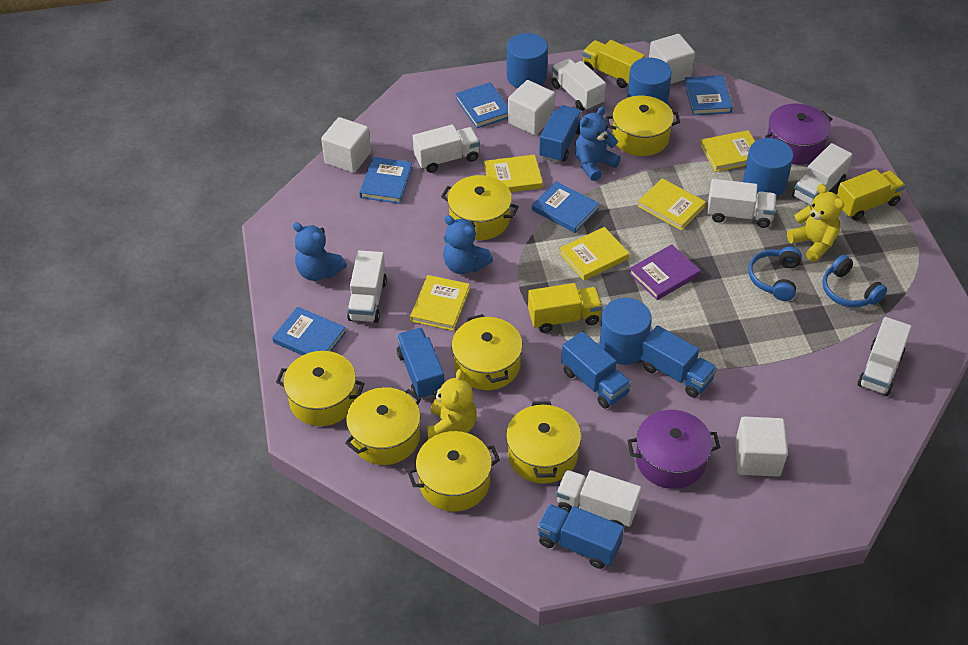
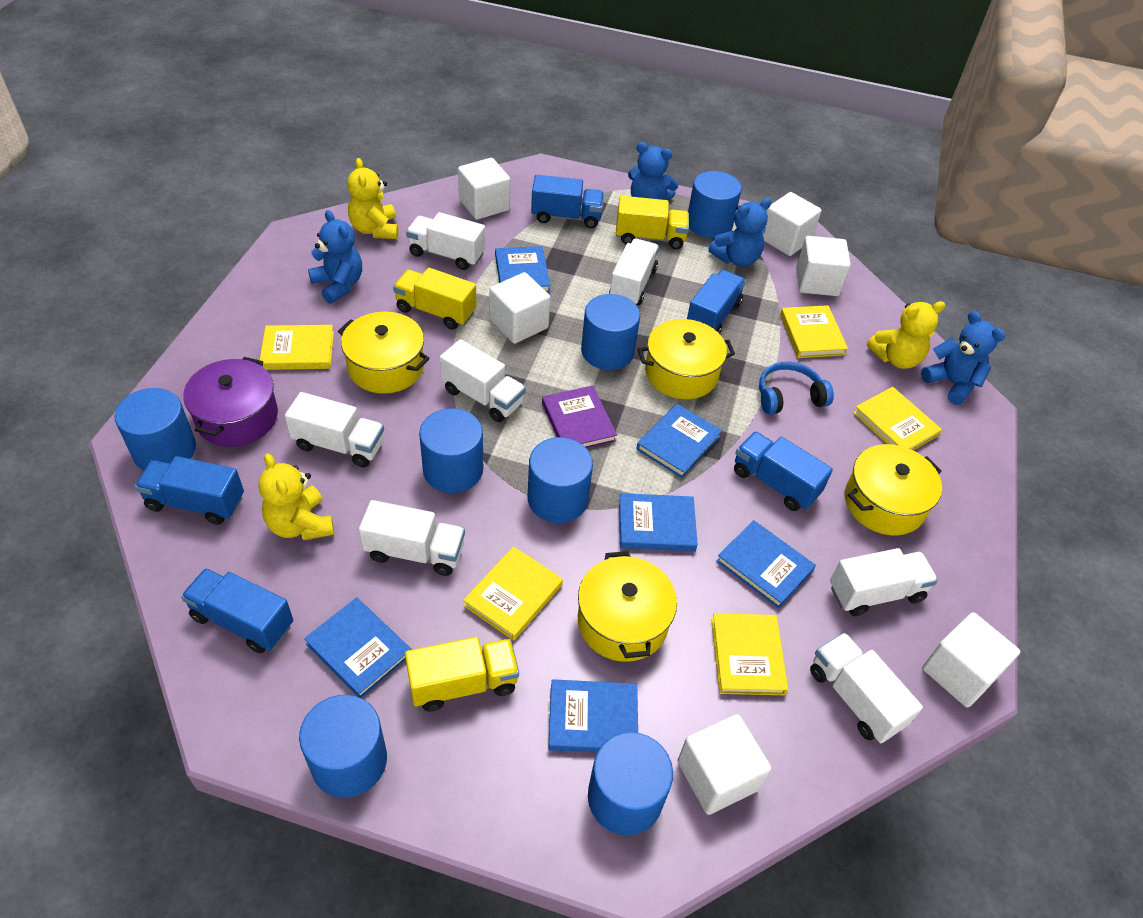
blue book: [272,307,346,355] [359,157,413,204] [455,82,508,129] [532,181,599,233] [684,75,733,115] = 5 -> [304,597,412,698] [495,246,550,293] [548,679,638,752] [619,493,698,551] [636,404,722,478] [716,520,816,609] = 6
blue cylinder: [507,33,548,88] [599,298,652,365] [627,58,672,105] [743,138,793,197] = 4 -> [115,388,196,470] [299,695,387,798] [419,408,483,493] [528,437,593,523] [581,294,640,370] [588,732,673,836] [688,171,742,238] = 7
blue headphones: [748,247,802,301] [822,255,887,307] = 2 -> [759,361,834,415] = 1
blue teddy bear: [293,222,347,281] [443,215,493,274] [575,107,621,181] = 3 -> [308,210,362,304] [628,142,679,201] [708,198,772,267] [921,311,1005,405] = 4
purple pot: [627,410,721,489] [765,103,832,165] = 2 -> [183,357,278,447] = 1
white cube: [321,117,371,173] [508,80,555,136] [649,34,695,84] [735,417,788,477] = 4 -> [458,158,510,220] [489,272,550,344] [677,714,771,815] [763,192,821,256] [796,236,851,296] [922,612,1020,708] = 6
yellow pot: [276,351,365,426] [345,387,421,465] [407,431,500,512] [441,175,519,240] [452,314,522,390] [506,401,581,484] [605,96,680,156] = 7 -> [338,312,430,394] [578,551,677,662] [638,319,735,399] [845,444,942,535] = 4
yellow teddy bear: [427,369,477,440] [787,184,844,262] = 2 -> [258,453,334,540] [347,158,399,239] [867,301,946,369] = 3

